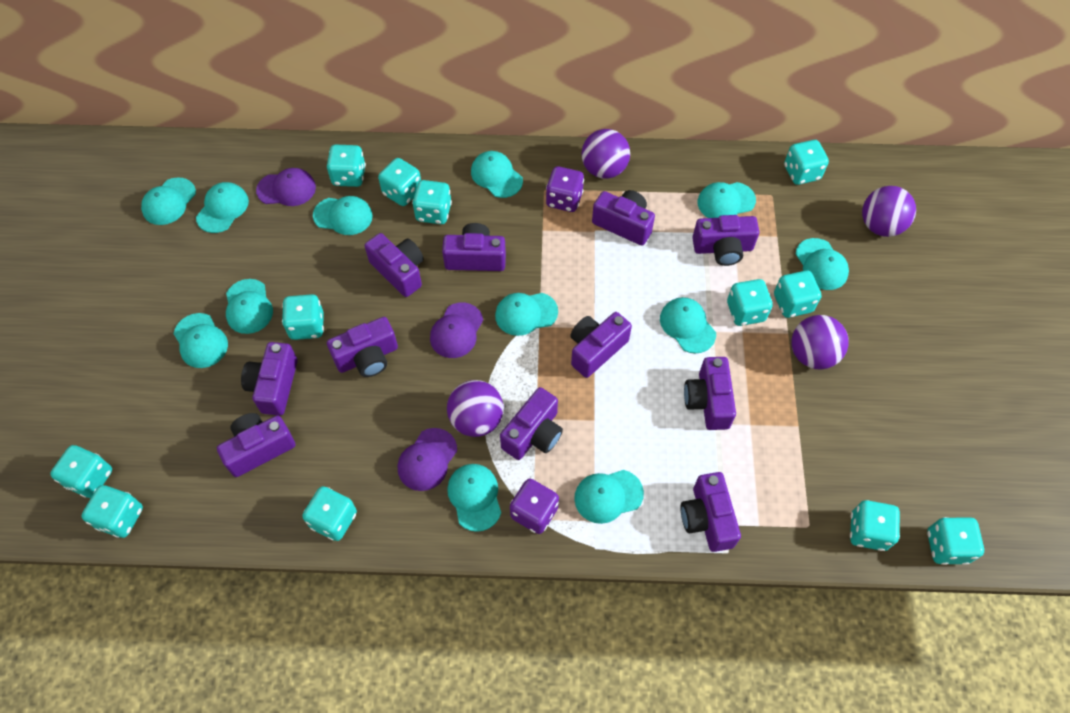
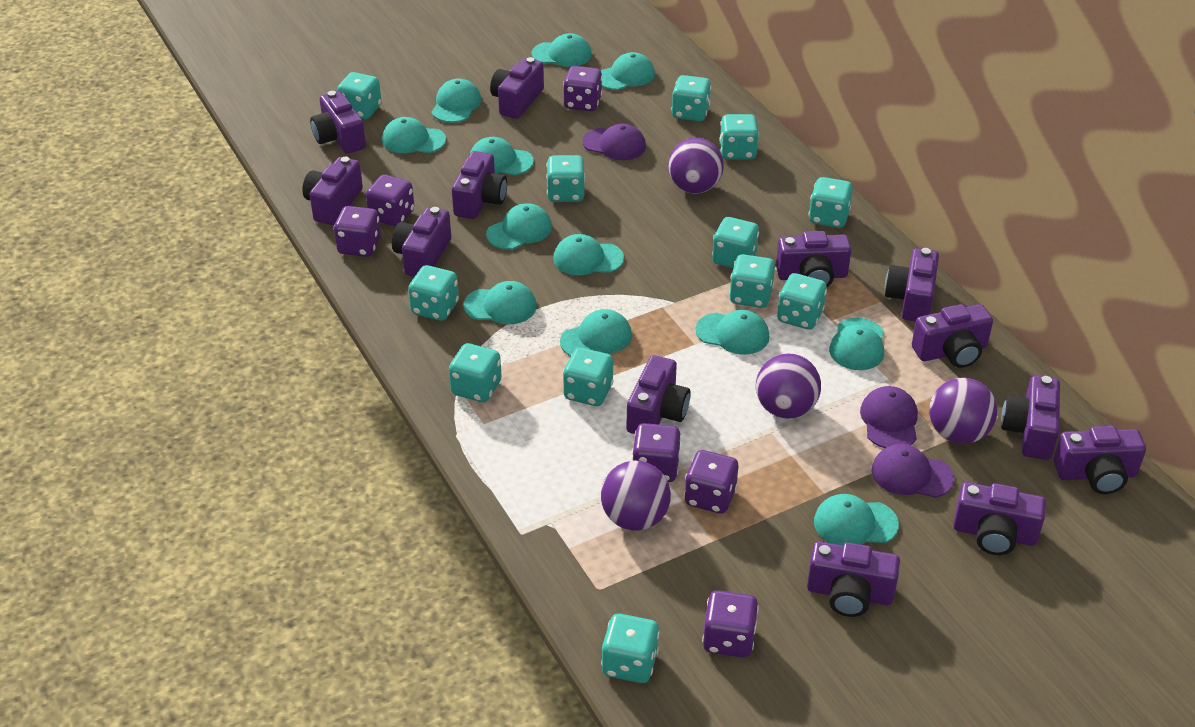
purple camera: [217,413,295,477] [241,342,297,416] [327,317,398,377] [365,233,424,297] [442,223,506,271] [500,387,563,460] [570,312,632,378] [592,190,655,245] [681,472,741,552] [684,357,736,430] [692,215,759,266] = 11 -> [302,157,363,225] [310,91,366,154] [392,207,451,277] [452,151,507,219] [490,57,544,119] [626,355,691,434] [776,231,851,287] [807,541,900,617] [885,248,939,322] [912,304,993,368] [953,482,1046,555] [1001,376,1060,460] [1053,426,1146,494] = 13
purple dice: [510,479,559,534] [546,166,584,212] = 2 -> [334,206,381,257] [366,174,414,226] [563,66,602,111] [632,423,681,482] [684,450,738,514] [702,590,759,658] = 6

